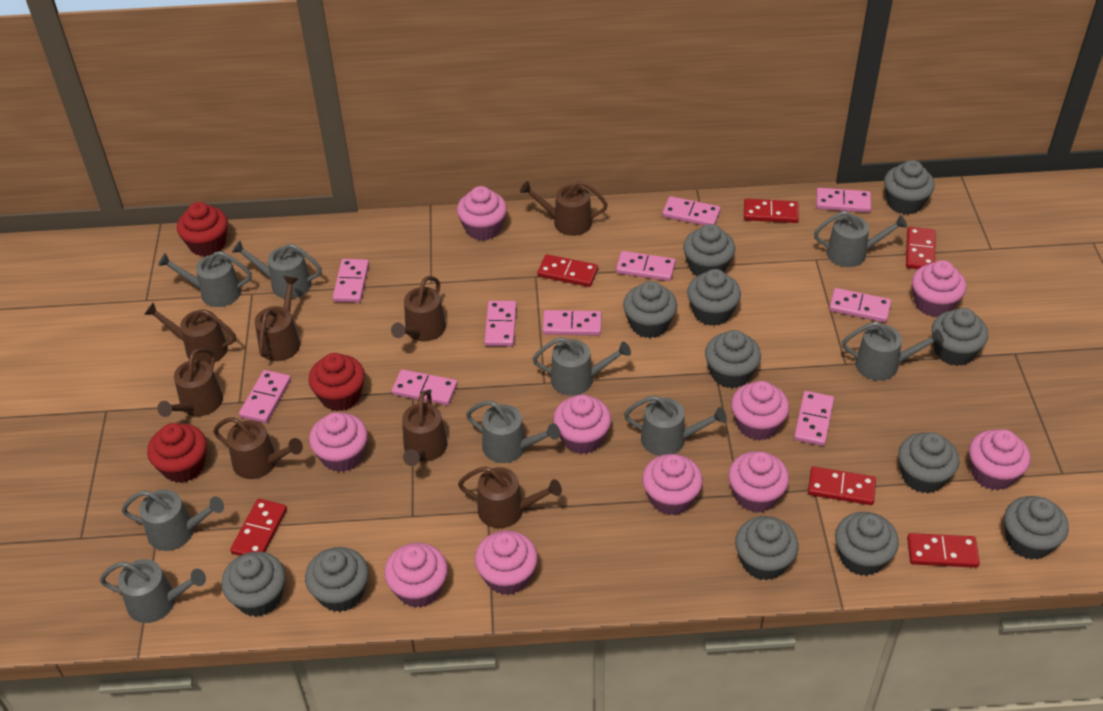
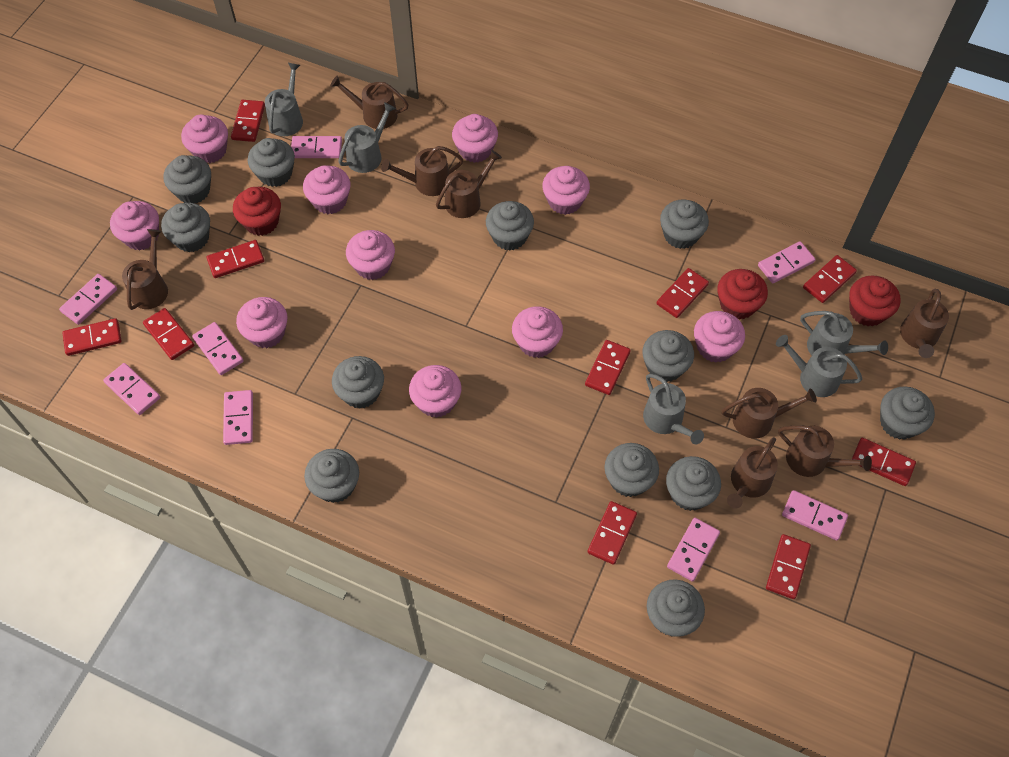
grey watering can: [100,559,206,623] [121,490,224,551] [158,251,252,307] [232,241,322,299] [466,401,560,463] [533,337,631,396] [624,395,727,456] [814,211,907,267] [842,322,944,381] = 9 -> [265,63,303,136] [338,102,396,173] [643,374,704,444] [776,335,862,397] [800,311,888,355] = 5
pink domino: [239,370,291,423] [333,259,369,303] [392,369,458,405] [484,301,517,347] [543,310,601,335] [616,251,676,281] [662,196,721,225] [794,391,834,446] [816,188,871,213] [829,288,892,323] = 10 -> [59,274,117,325] [103,363,160,415] [192,322,244,375] [223,390,253,445] [291,136,342,158] [667,518,720,582] [758,241,815,283] [782,490,848,540] = 8
red domino: [230,499,287,556] [537,254,598,287] [744,199,799,223] [808,467,876,505] [906,227,936,269] [907,533,980,568] = 6 -> [62,318,122,356] [143,308,194,360] [207,240,264,278] [231,100,265,142] [585,340,631,395] [588,501,637,565] [657,268,709,318] [766,534,811,599] [803,255,857,303] [851,438,916,486] = 10

